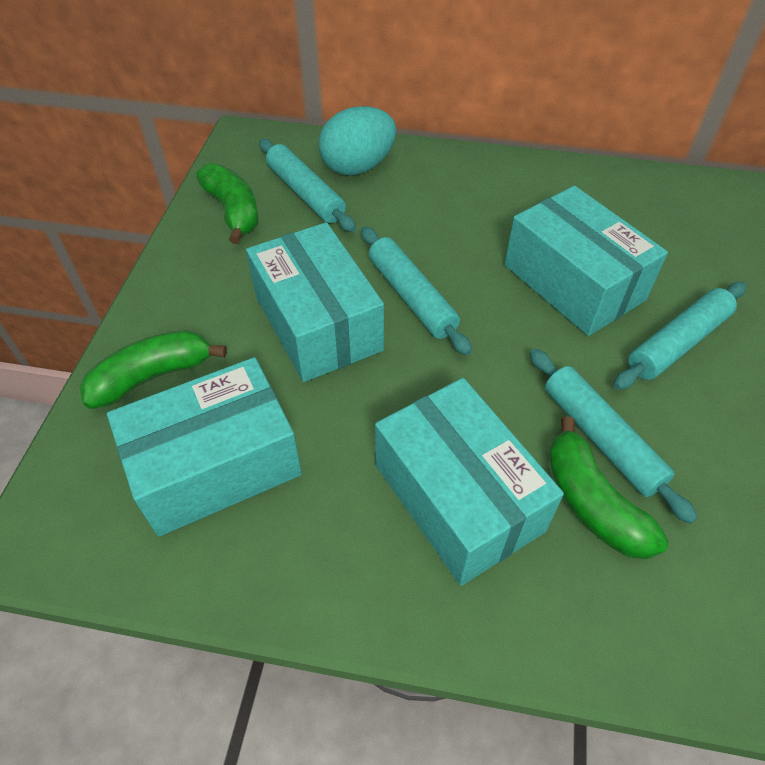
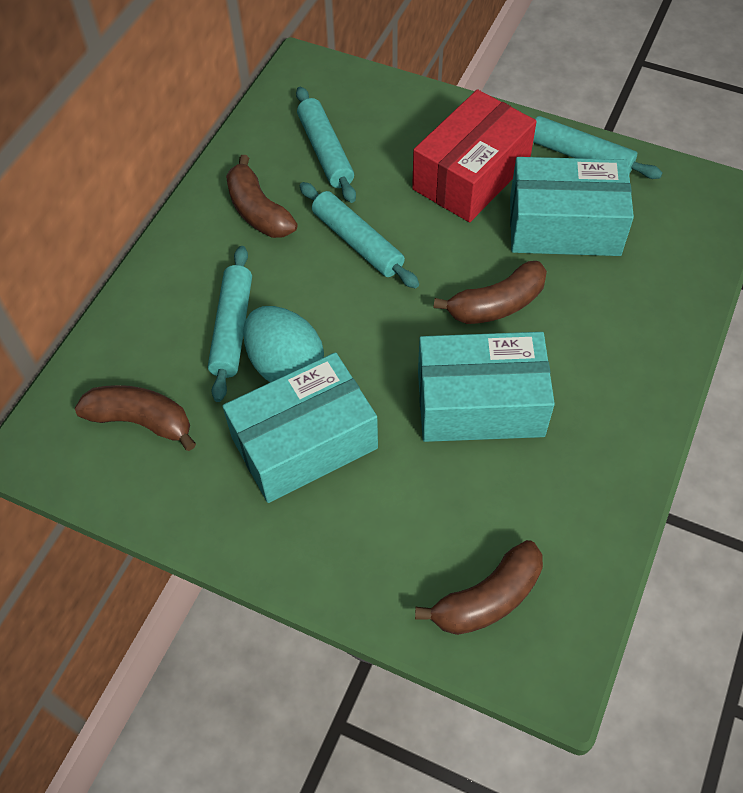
brown banana: none = 0 -> [75,385,196,451] [226,155,297,238] [415,540,543,635] [433,261,547,324] = 4
green banana: [80,330,227,409] [196,163,259,244] [547,416,669,559] = 3 -> none = 0
red box: none = 0 -> [412,89,537,222] = 1
turquoise box: [107,357,302,537] [246,222,384,382] [375,378,564,586] [504,186,668,336] = 4 -> [222,352,378,503] [418,332,555,442] [510,157,634,256] = 3

